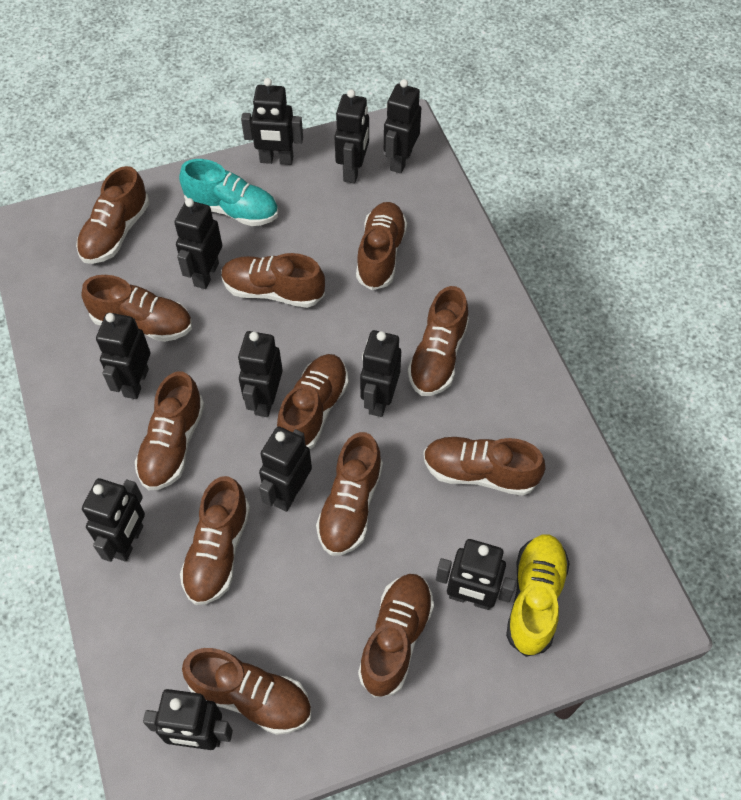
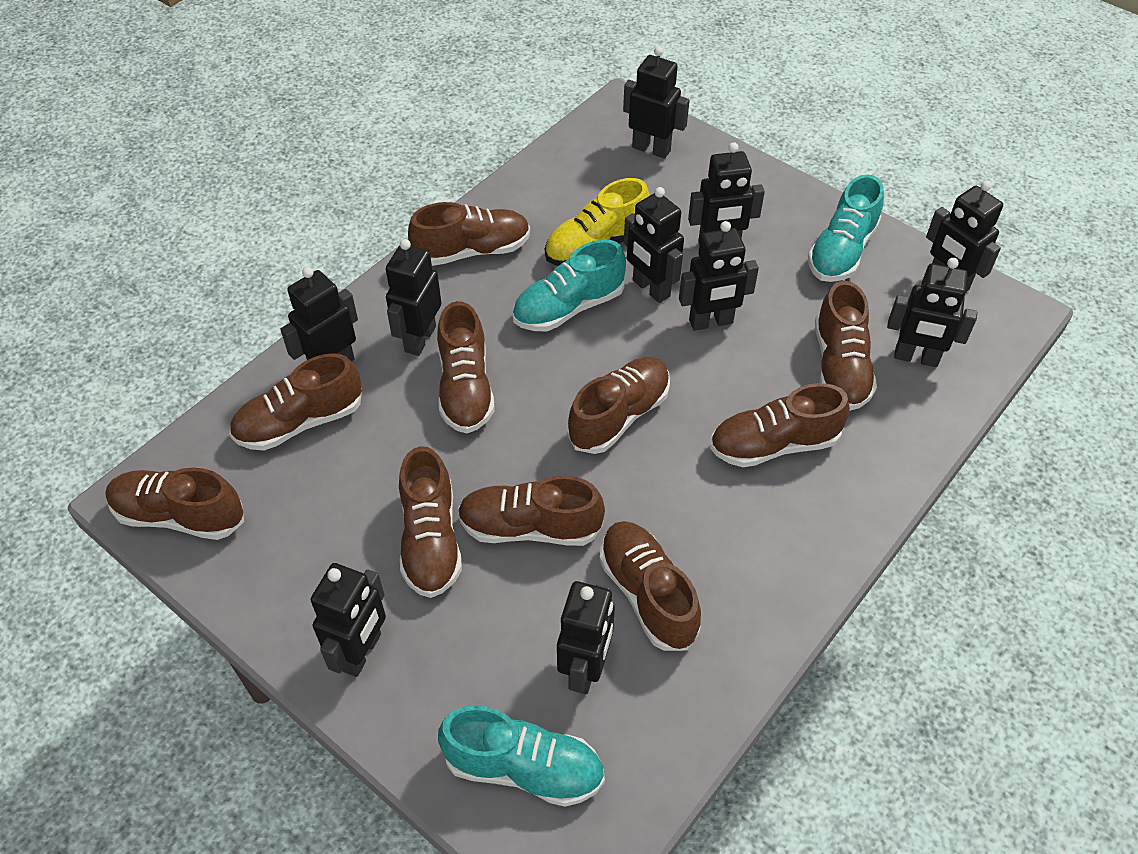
black robot: [82,478,145,562] [96,313,150,399] [143,689,233,750] [174,198,222,289] [238,331,283,417] [241,78,303,165] [259,426,312,512] [334,89,369,183] [360,330,401,417] [384,79,421,173] [436,539,516,610] = 11 -> [280,267,358,362] [311,563,386,677] [386,239,441,356] [557,581,615,694] [623,46,690,159] [624,187,684,303] [679,221,759,331] [688,142,765,245] [887,258,977,367] [926,181,1003,292] = 10
brown shoe: [76,166,149,264] [82,275,192,342] [135,372,205,490] [180,476,250,605] [182,648,312,735] [221,253,325,308] [277,354,348,449] [316,432,383,556] [356,202,407,290] [358,574,434,698] [408,286,469,396] [424,437,545,496] = 12 -> [105,468,244,540] [229,353,362,451] [399,446,462,598] [408,202,530,266] [437,301,495,434] [458,476,605,546] [567,357,670,454] [599,521,701,651] [710,383,850,467] [815,281,877,411] = 10
turquoise shoe: [179,159,278,226] = 1 -> [438,706,605,807] [512,240,626,331] [808,174,884,282] = 3

